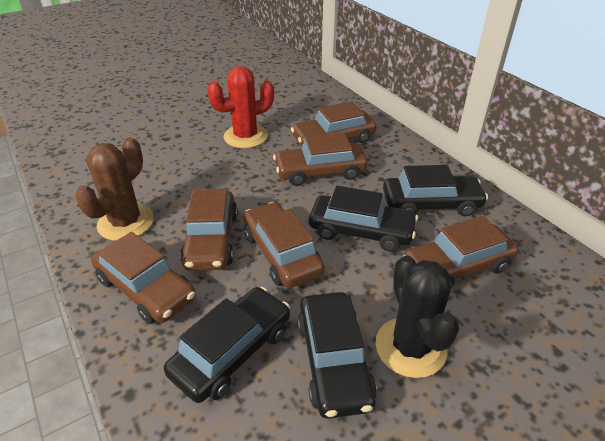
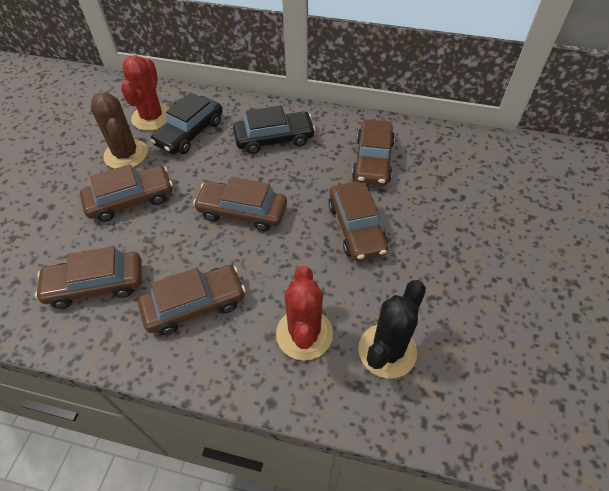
black car: [164,287,290,403] [297,292,377,419] [309,186,418,252] [383,165,488,217] = 4 -> [150,92,223,154] [233,106,316,154] = 2
red cactus: [207,66,274,148] = 1 -> [121,55,170,131] [276,266,333,360] = 2

